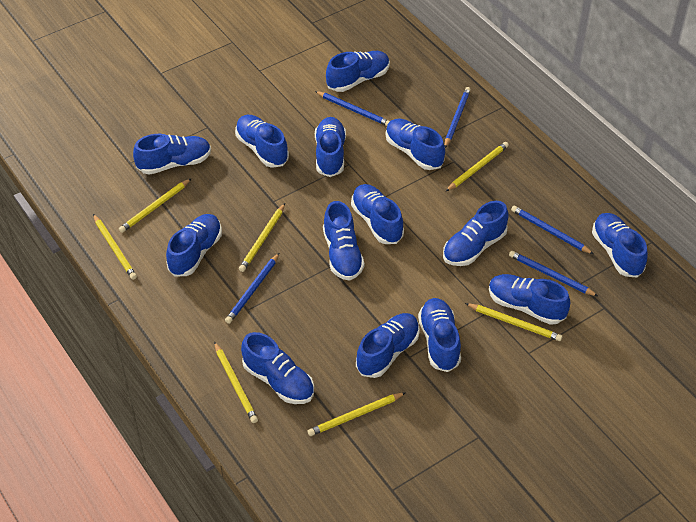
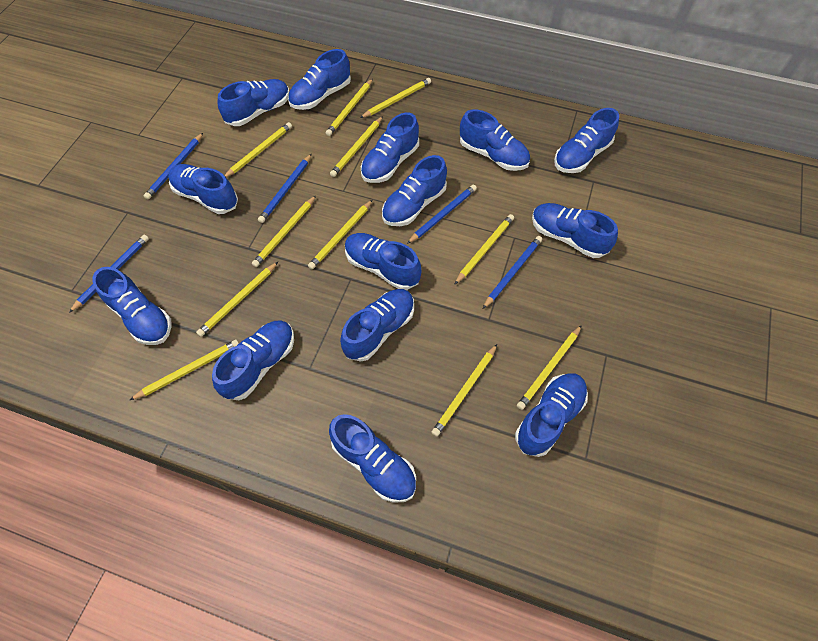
yellow pencil: [93,214,137,280] [119,179,191,233] [214,342,258,423] [239,203,285,272] [308,392,406,436] [446,142,509,191] [465,303,562,341] = 7 -> [130,340,239,400] [196,262,278,337] [224,122,292,177] [252,196,316,267] [308,200,372,269] [326,78,373,136] [330,116,383,177] [360,78,431,118] [431,344,497,437] [454,214,514,285] [517,325,582,410] = 11

